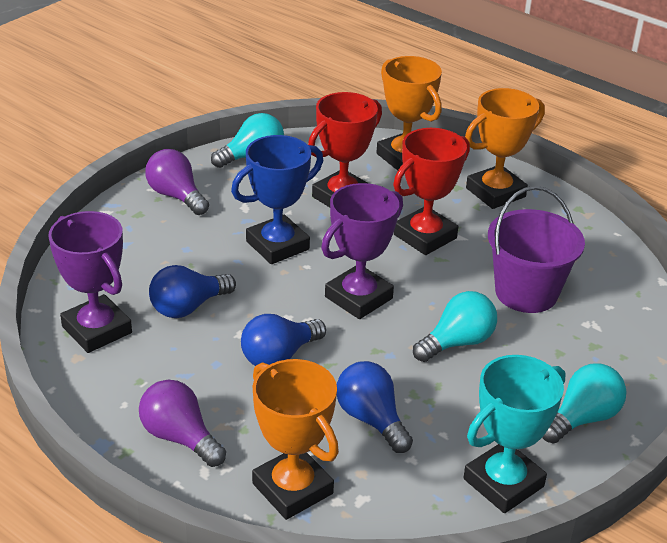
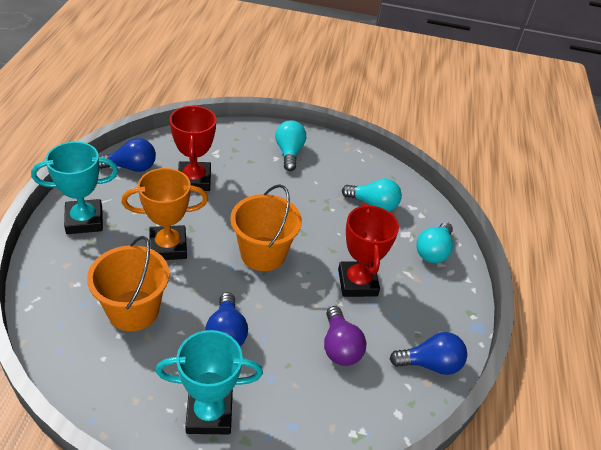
blue trophy: [231,135,323,264] = 1 -> none = 0
orange bucket: none = 0 -> [87,236,169,331] [230,184,302,271] = 2
orange trophy: [252,359,339,520] [377,56,442,171] [465,88,545,209] = 3 -> [122,168,208,260] = 1
purple bucket: [488,186,585,313] = 1 -> none = 0
purple light bulb: [139,380,226,467] [145,149,209,215] = 2 -> [324,306,366,366] = 1
purple trophy: [48,211,132,353] [321,183,403,319] = 2 -> none = 0
turquoise trophy: [463,355,565,513] = 1 -> [31,142,118,234] [156,330,263,434] = 2

